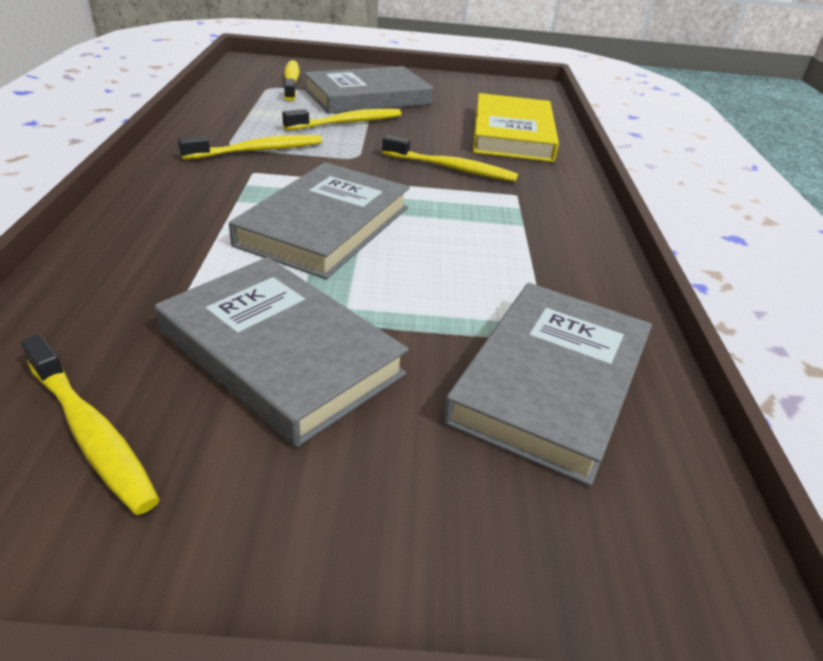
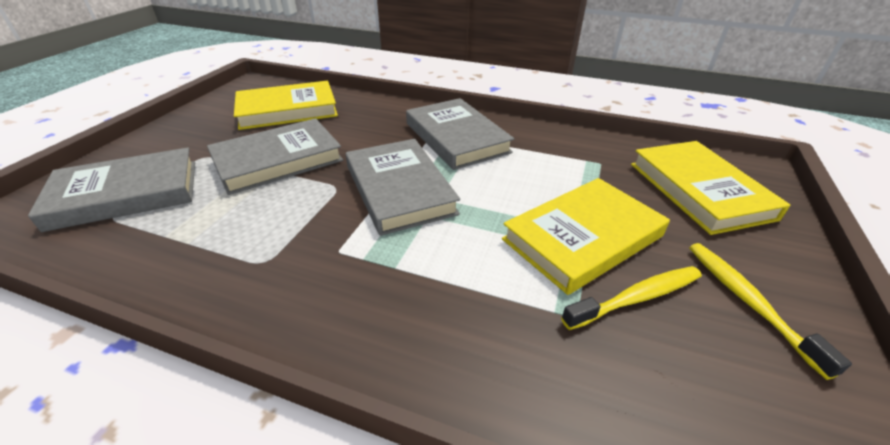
yellow book: [473,93,559,162] = 1 -> [234,81,338,130] [502,178,670,295] [631,141,790,235] = 3
yellow toothbrush: [21,334,160,515] [178,135,322,160] [282,109,401,131] [284,60,300,101] [382,135,518,182] = 5 -> [561,266,702,330] [689,243,852,380] = 2

